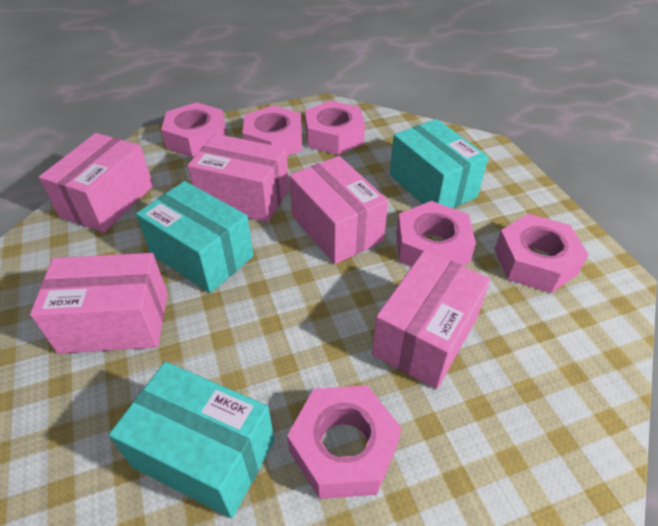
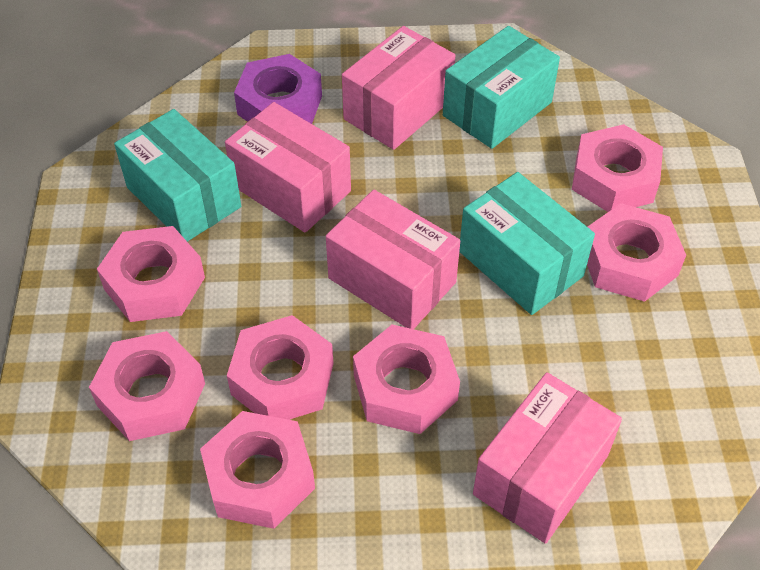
pink box: [30,253,168,354] [39,133,153,233] [188,134,289,223] [289,156,388,264] [372,250,491,389] = 5 -> [225,102,351,233] [326,190,460,329] [342,26,455,150] [473,372,622,544] = 4
pink nut: [161,102,226,158] [242,105,302,156] [287,385,402,499] [305,100,365,155] [396,201,476,267] [494,214,588,293] = 6 -> [89,331,205,441] [97,226,205,322] [200,411,315,529] [227,315,334,420] [353,324,460,434] [572,124,663,212] [587,203,686,302] = 7
purple nut: none = 0 -> [234,54,322,124] = 1

